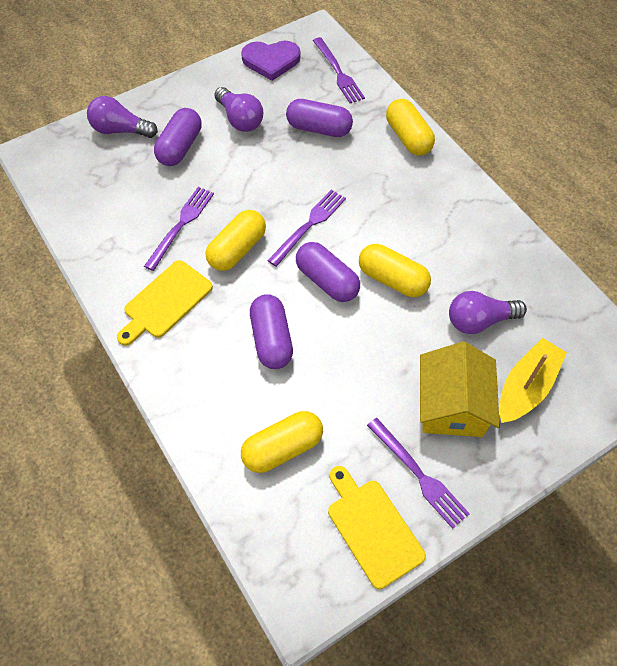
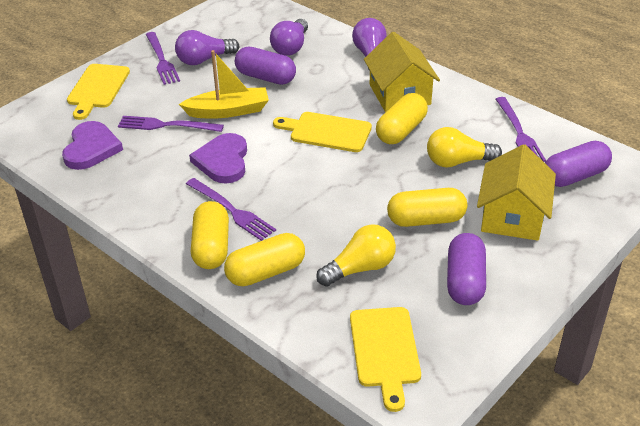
purple capsule: [154,108,202,166] [250,294,293,369] [286,99,353,137] [296,242,360,302] = 4 -> [235,47,296,85] [447,233,486,305] [545,141,612,187] = 3
purple heart: [241,41,300,81] = 1 -> [62,121,123,170] [189,133,247,184] = 2
yellow cutting board: [117,260,213,346] [328,466,426,589] = 2 -> [67,64,130,120] [273,112,372,152] [350,307,421,412] = 3
yellow house: [420,341,500,437] = 1 -> [364,32,440,112] [477,144,556,241] = 2
yellow light bulb: none = 0 -> [316,224,396,287] [427,127,502,168] = 2

